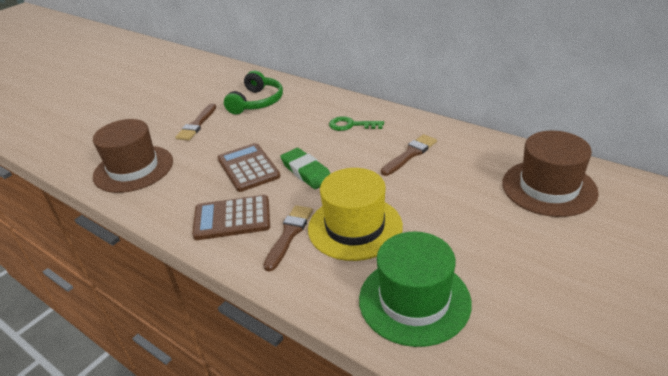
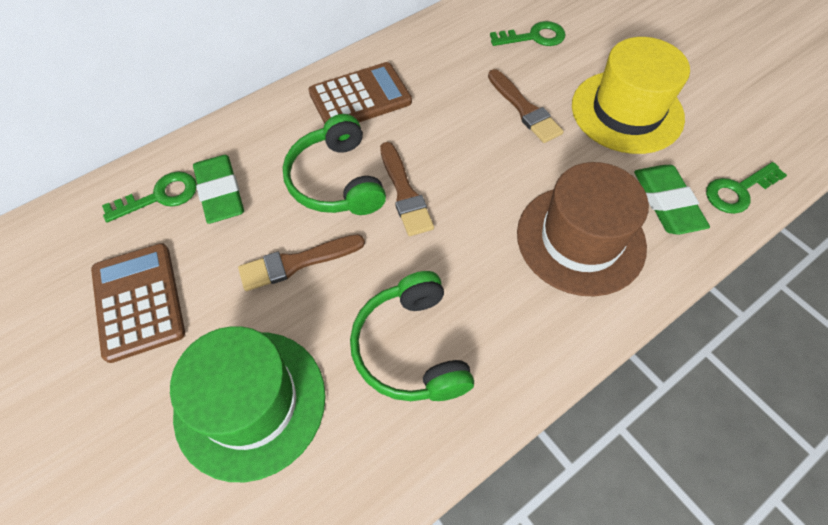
brown hat: [93,119,173,193] [502,131,599,217] = 2 -> [517,162,649,296] = 1
green eraser: [280,148,330,189] = 1 -> [193,155,244,224] [634,165,710,235] = 2
green headphones: [224,71,283,115] = 1 -> [283,114,386,215] [350,271,474,401] = 2
green key: [329,116,384,131] = 1 -> [102,171,197,222] [490,21,565,46] [706,162,787,214] = 3

